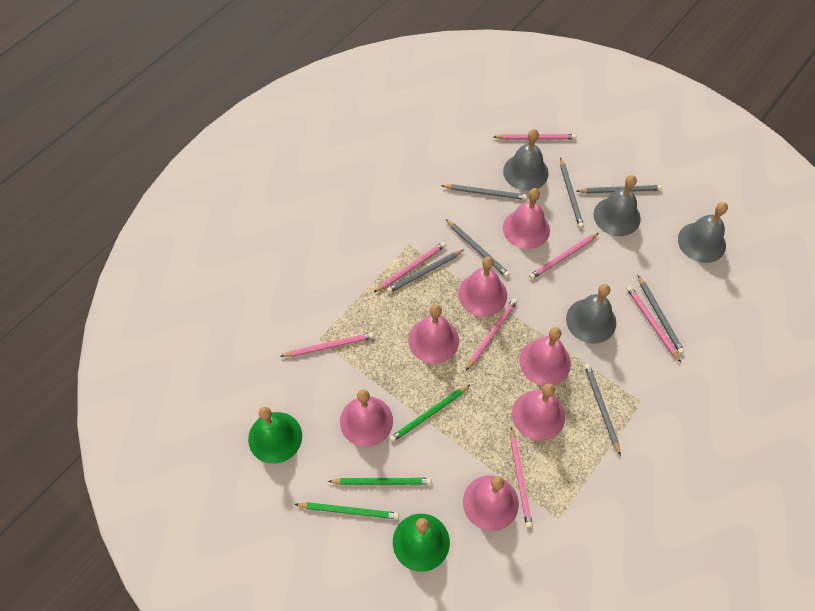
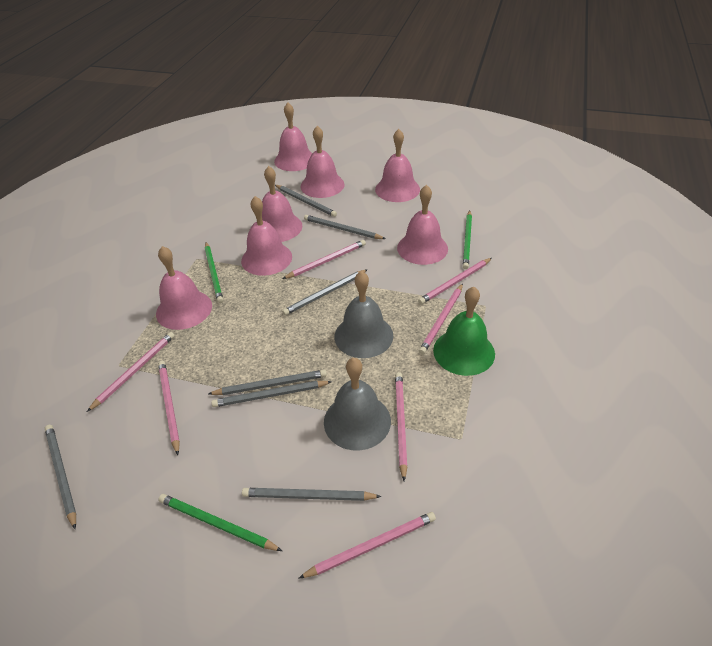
green bell: [248,407,302,464] [393,514,450,572] = 2 -> [433,287,495,376] = 1
grey bell: [503,129,549,191] [566,284,616,343] [593,175,641,236] [678,202,728,263] = 4 -> [324,358,391,450] [335,271,393,358] = 2

